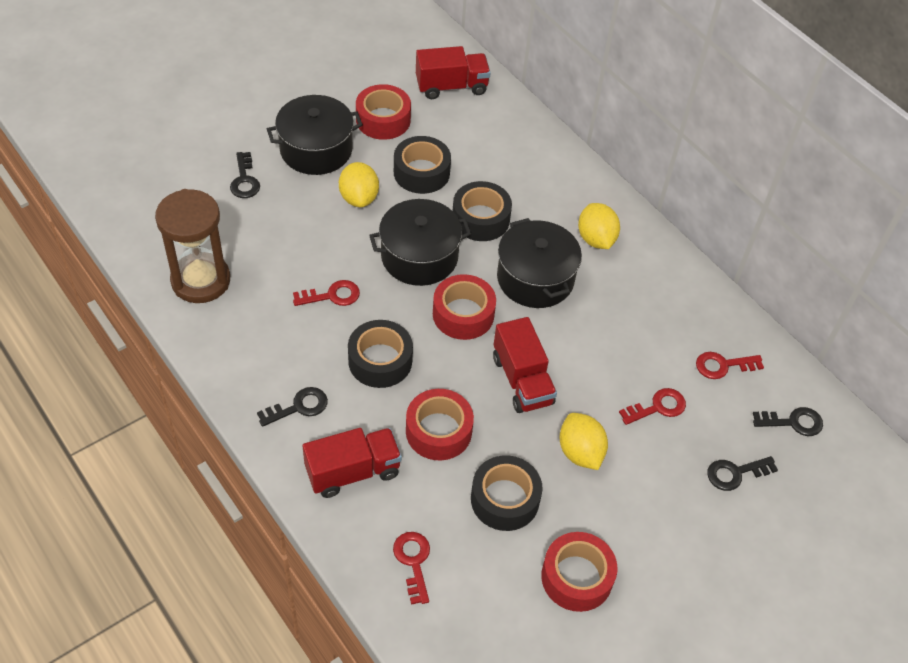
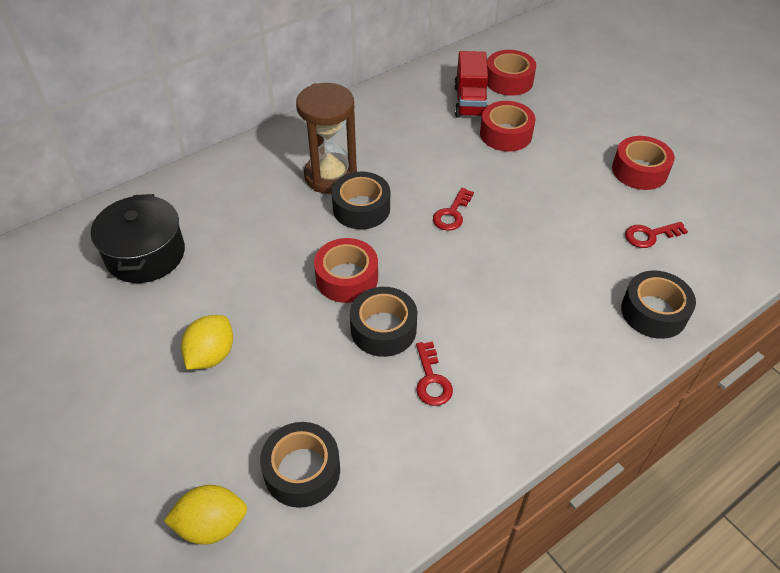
black key: [230,152,260,198] [257,387,328,427] [707,456,778,491] [753,407,823,436] = 4 -> none = 0
black pot: [267,95,363,175] [369,199,471,286] [497,218,582,308] = 3 -> [91,194,185,283] = 1
red key: [293,280,360,306] [393,532,430,605] [619,388,686,425] [696,352,764,379] = 4 -> [416,342,453,406] [433,188,474,231] [625,222,688,248] = 3
red truck: [303,428,402,498] [416,46,491,99] [493,317,557,413] = 3 -> [454,51,488,118] = 1
yellow lemon: [339,162,379,207] [560,413,608,470] [578,203,620,249] = 3 -> [164,485,247,545] [181,315,233,370] = 2

